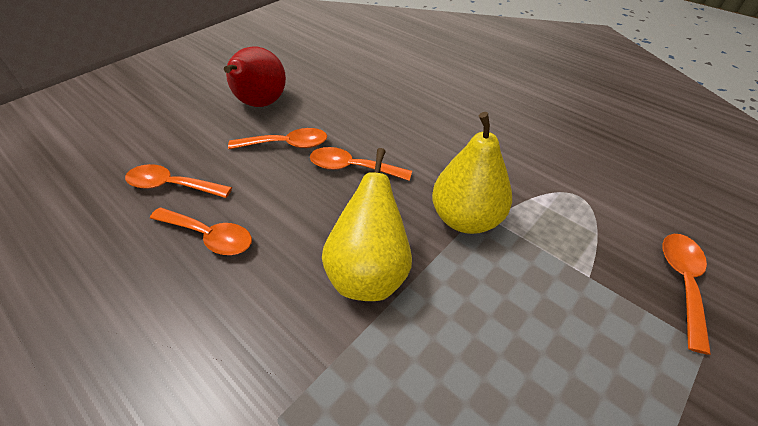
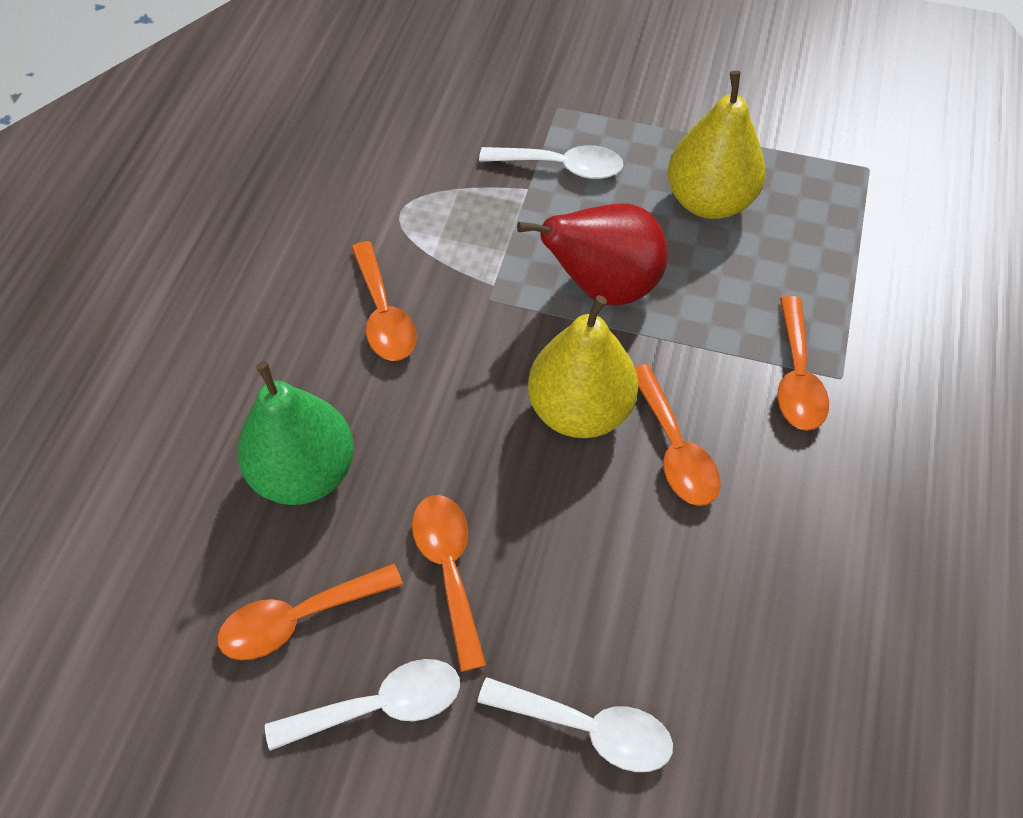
green pear: none = 0 -> [237,361,354,505] = 1
white spoon: none = 0 -> [265,659,460,751] [478,677,673,772] [479,145,624,179] = 3

